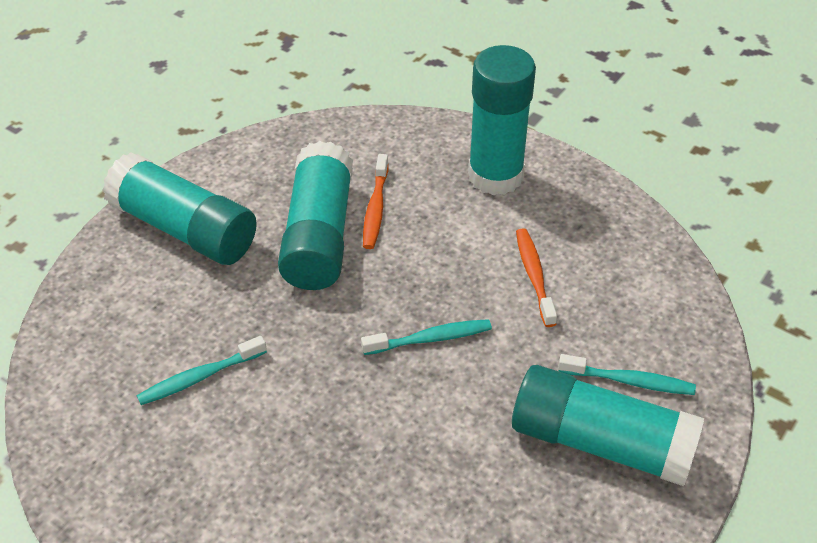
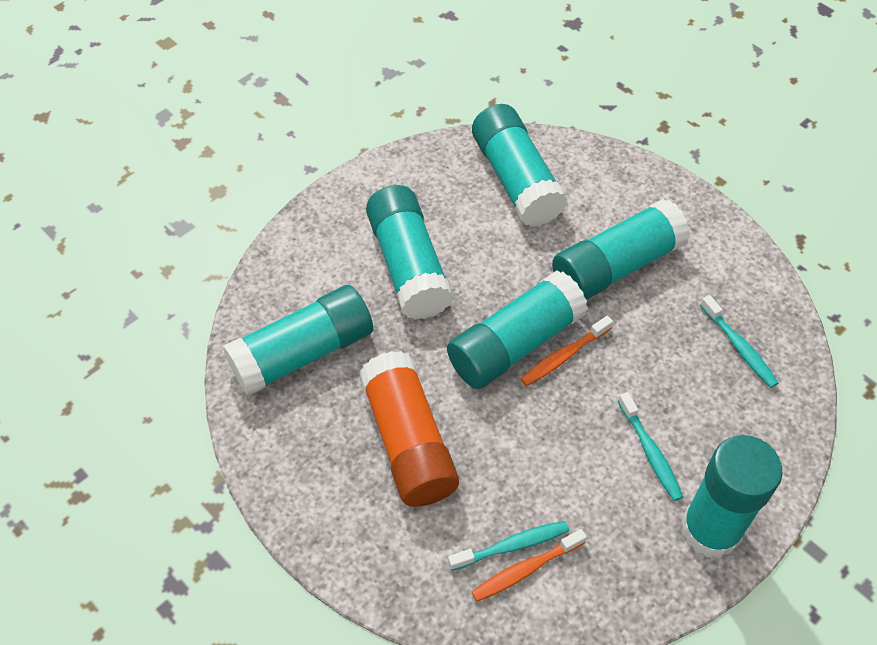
orange glue stick: none = 0 -> [359,351,459,507] = 1
turquoise glue stick: [102,152,257,265] [278,141,353,290] [468,45,536,195] [512,365,704,486] = 4 -> [223,285,373,396] [366,185,453,320] [447,271,588,389] [472,104,567,227] [552,199,690,300] [681,435,783,558] = 6

